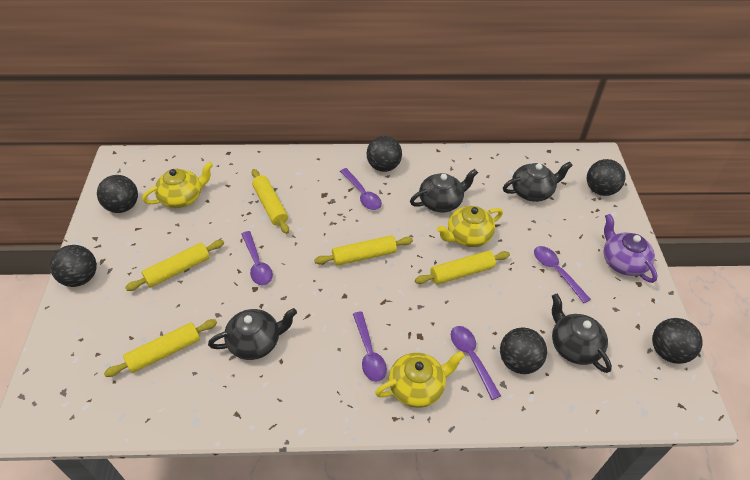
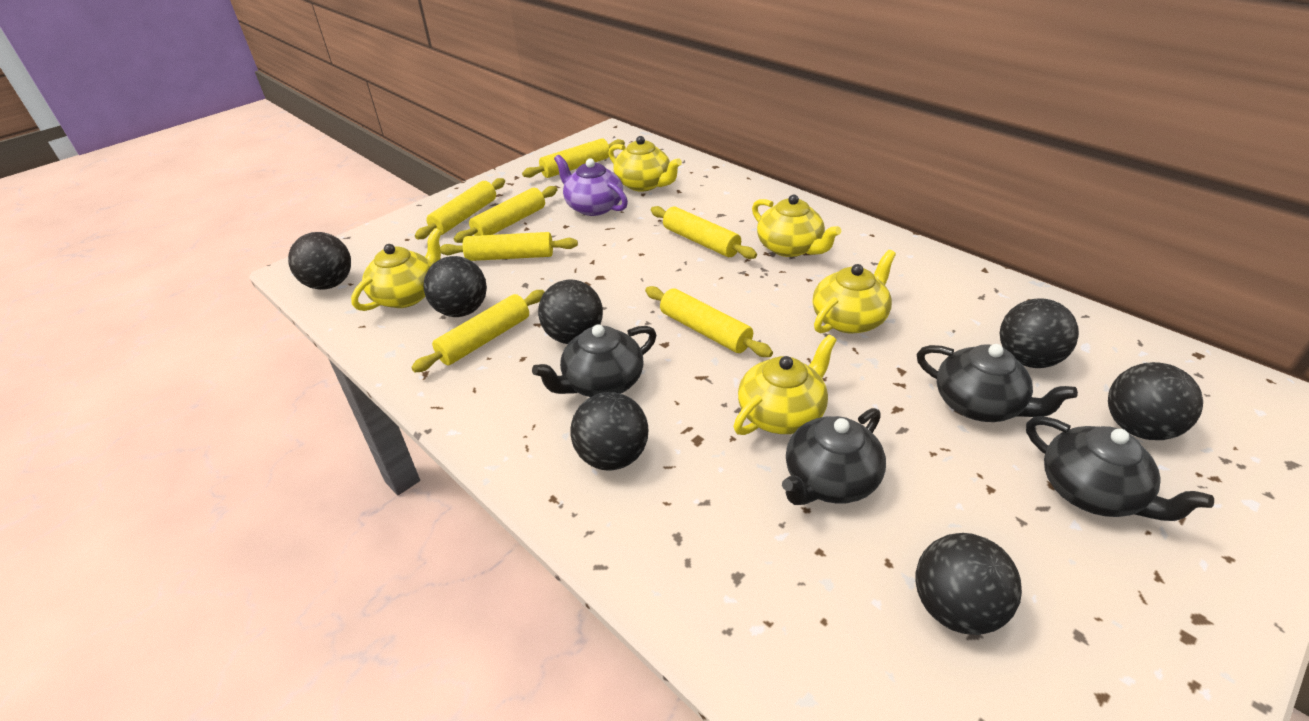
black ball: [50,245,97,287] [97,175,138,213] [367,136,402,172] [500,328,547,374] [587,159,625,196] [652,318,703,364] = 6 -> [288,232,351,290] [424,256,487,317] [538,280,603,344] [570,392,648,470] [915,533,1022,635] [1000,298,1079,368] [1108,362,1203,440] = 7
purple spoon: [241,231,273,285] [340,168,382,210] [353,311,387,382] [451,326,501,400] [534,246,591,303] = 5 -> none = 0
yellow rolling pin: [104,319,217,377] [125,240,224,291] [252,169,289,234] [314,235,413,266] [415,251,510,285] = 5 -> [411,290,545,372] [415,178,505,239] [440,232,578,261] [454,186,558,243] [522,139,625,178] [645,286,773,357] [651,206,757,259] = 7
yellow teapot: [142,162,213,208] [375,351,465,408] [437,206,503,247] = 3 -> [351,228,442,311] [608,136,682,191] [734,334,837,435] [752,195,842,257] [813,250,896,333] = 5

